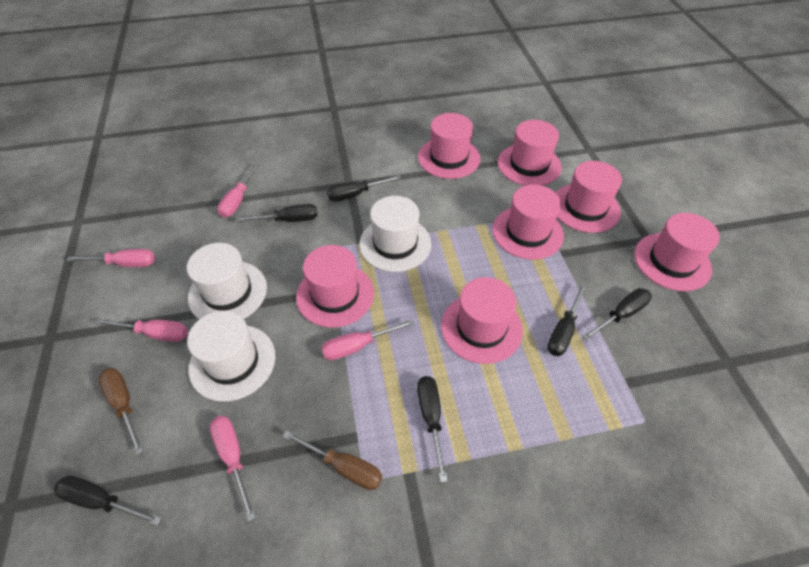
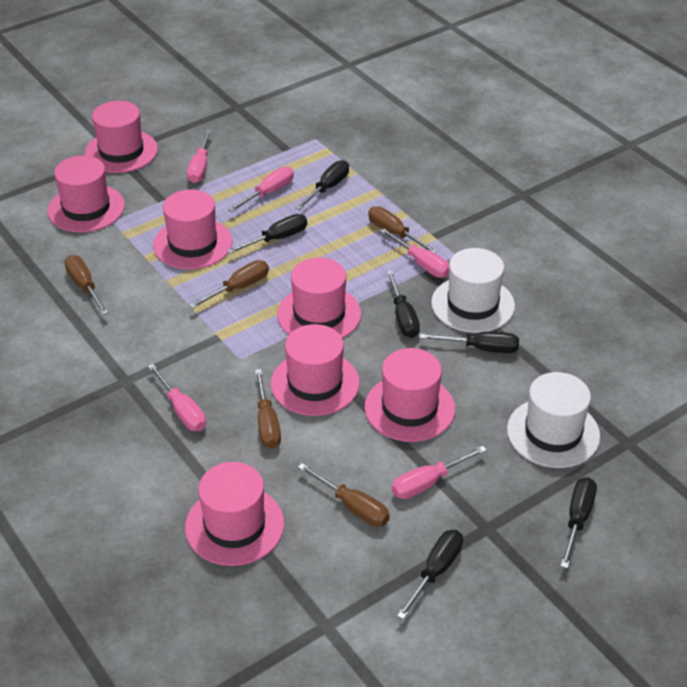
brown screwdriver: [98,368,144,455] [282,430,382,490] = 2 -> [64,255,109,315] [189,260,269,309] [255,369,281,449] [298,463,390,527] [368,206,438,253] = 5
white hat: [187,243,267,319] [187,311,276,402] [359,196,431,272] = 3 -> [431,248,515,333] [507,372,600,468] = 2

